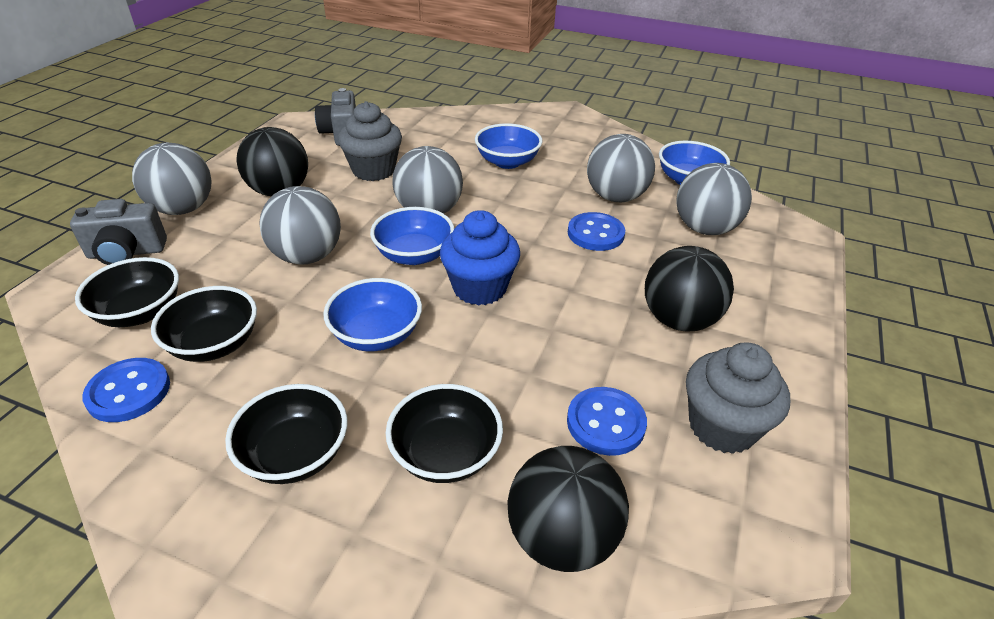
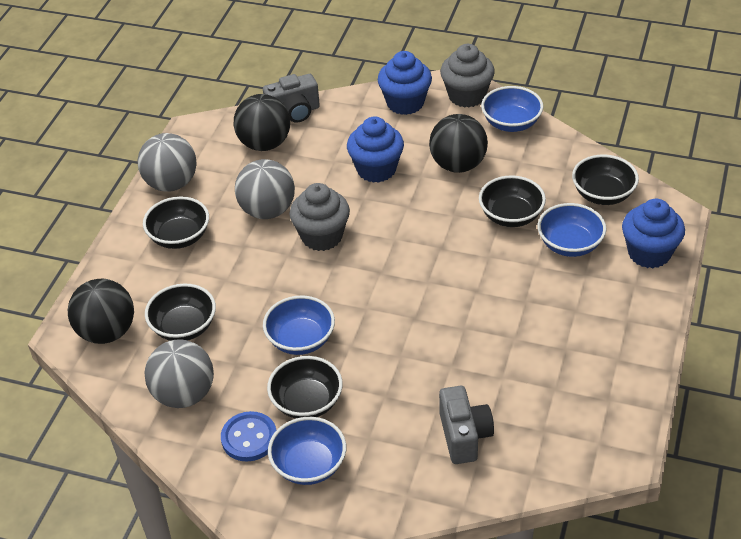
black bowl: [75,257,179,327] [151,286,257,362] [225,384,348,484] [386,384,503,483] = 4 -> [143,196,209,249] [145,283,216,341] [267,356,343,419] [479,175,546,227] [572,155,639,205] = 5
blue button: [82,358,170,422] [567,387,647,456] [568,212,625,251] = 3 -> [221,411,276,461] = 1
blue cupcake: [440,210,520,306] = 1 -> [347,116,404,183] [378,51,432,115] [622,199,685,268] = 3
grey ball: [132,143,212,215] [259,186,341,265] [392,146,463,214] [587,134,655,202] [676,163,752,235] = 5 -> [137,133,197,192] [144,339,214,408] [235,159,295,219] = 3

